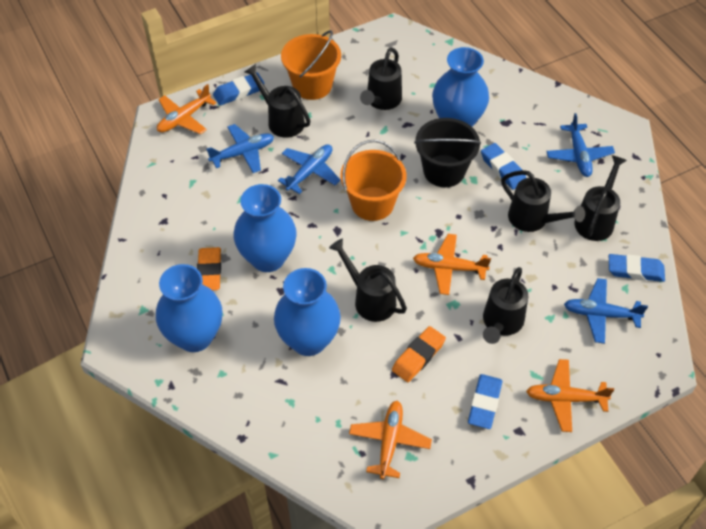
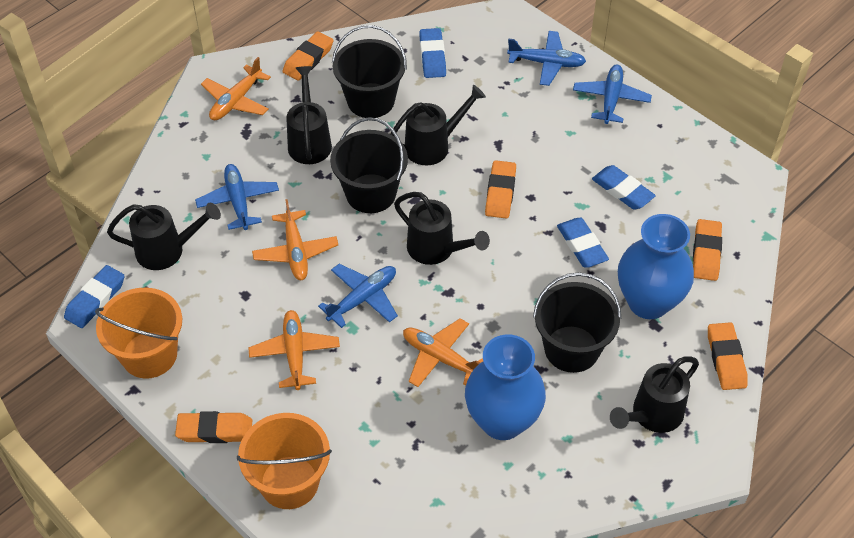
black bucket: [414,118,481,187] = 1 -> [330,117,408,213] [332,25,407,118] [533,272,621,373] = 3
black watering can: [245,64,310,138] [329,239,407,322] [360,48,402,110] [483,267,528,344] [501,170,585,232] [574,155,627,241] = 6 -> [107,203,221,270] [286,66,332,164] [390,85,486,165] [394,192,490,265] [610,357,699,433] = 5
blue vase: [156,264,223,352] [234,184,297,272] [274,268,341,356] [432,47,489,127] = 4 -> [465,334,546,440] [618,214,694,319] = 2
orange eraser: [197,247,221,290] [392,326,446,382] = 2 -> [175,411,252,443] [283,31,333,80] [485,160,516,218] [693,219,722,281] [708,322,748,390] = 5

